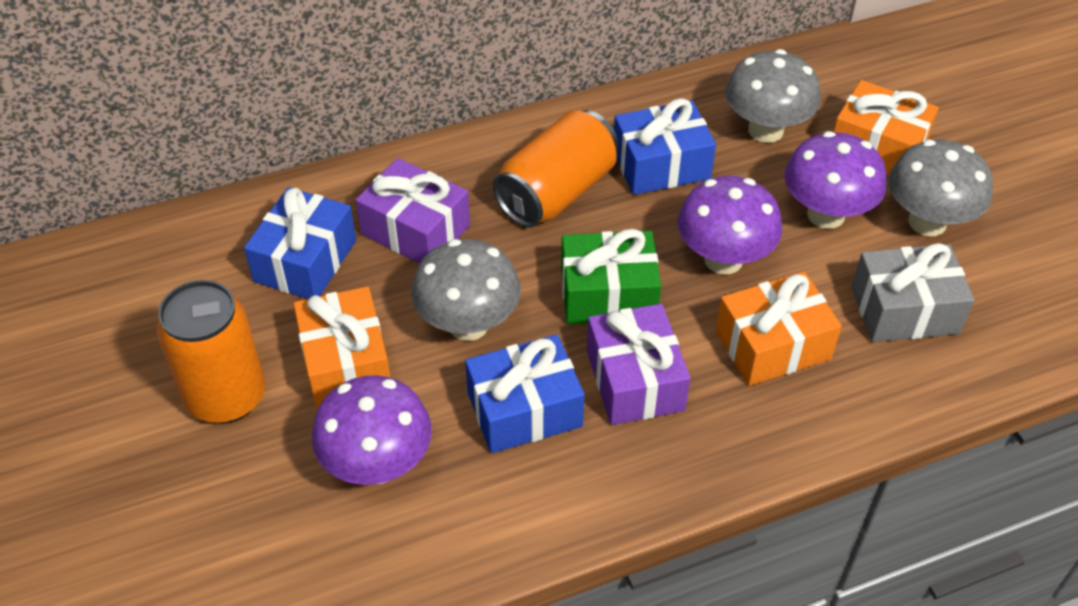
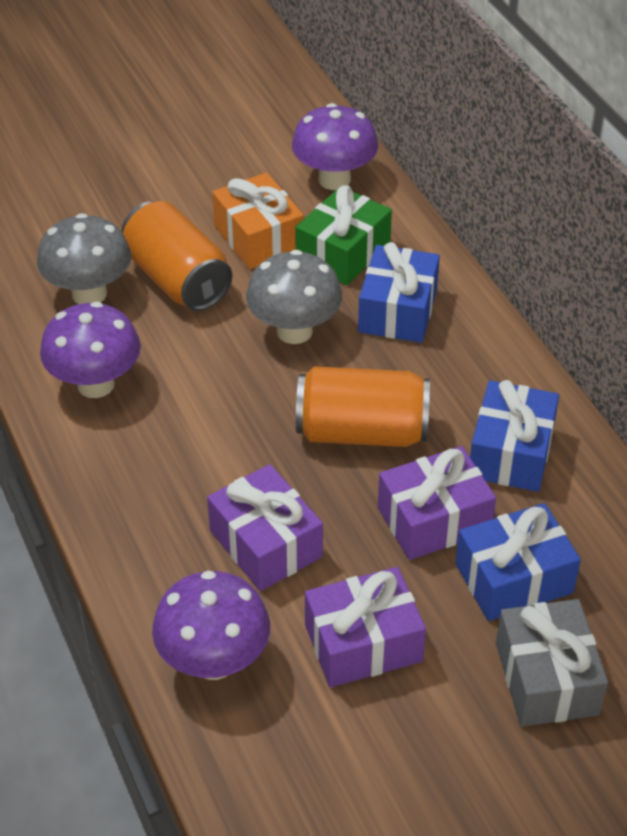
grey mushroom: [412,239,521,341] [725,49,821,143] [889,140,993,236] = 3 -> [37,213,131,304] [246,250,342,344] = 2
orange gift: [294,286,390,408] [716,272,842,386] [833,80,939,175] = 3 -> [212,173,304,269] = 1
purple gift: [356,158,470,263] [587,304,691,425] = 2 -> [207,464,323,591] [305,567,426,687] [378,446,496,560] = 3

